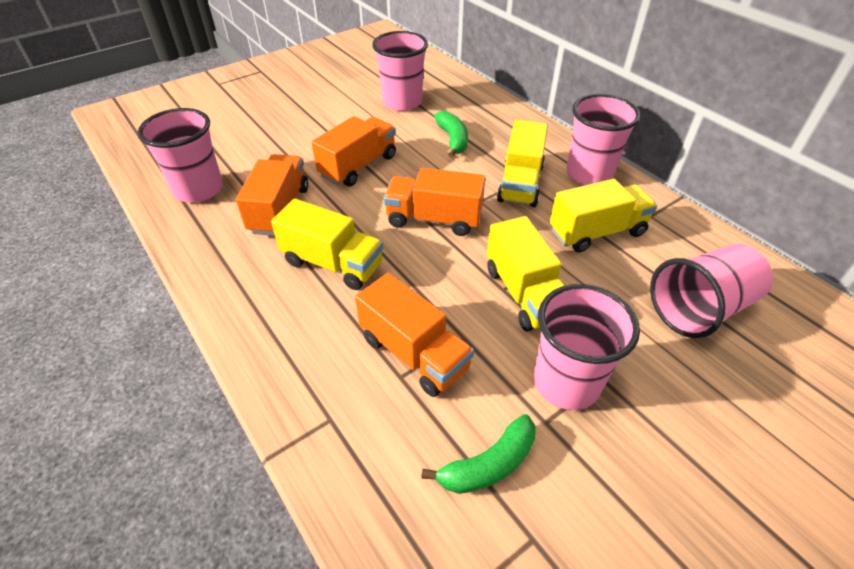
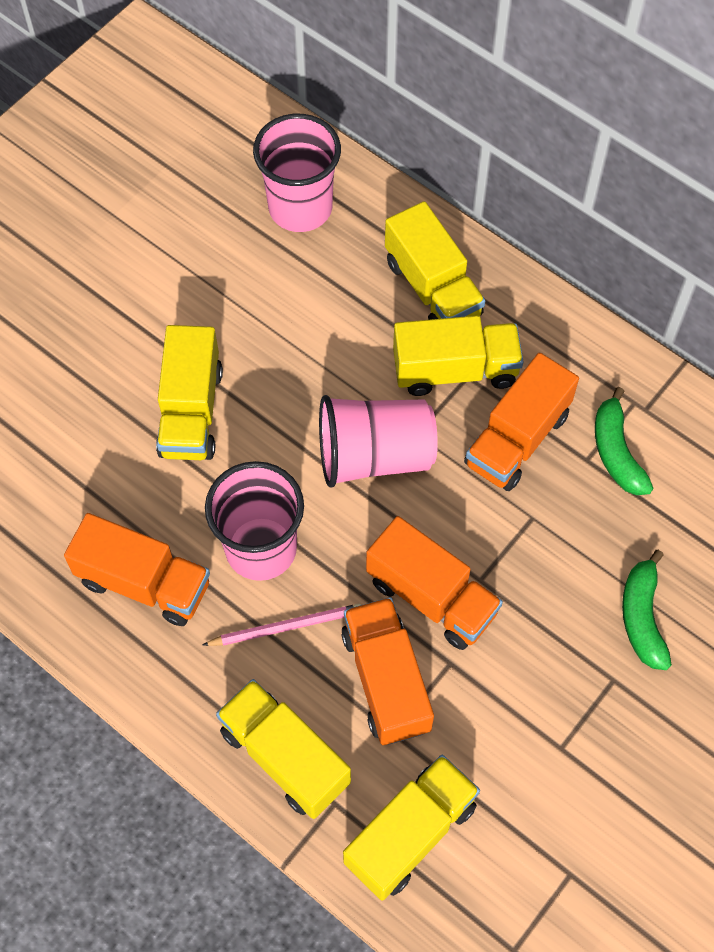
pink cup: [138,108,223,203] [372,31,428,111] [534,284,640,410] [566,94,641,185] [650,244,773,338] = 5 -> [205,461,304,581] [253,114,341,232] [319,395,438,487] = 3
pink pencil: none = 0 -> [203,604,361,646] = 1
yellow truck: [271,199,383,290] [487,216,565,332] [497,119,548,207] [550,179,657,253] = 4 -> [156,325,223,460] [216,679,351,819] [343,755,480,901] [385,201,485,320] [393,316,523,396] = 5

